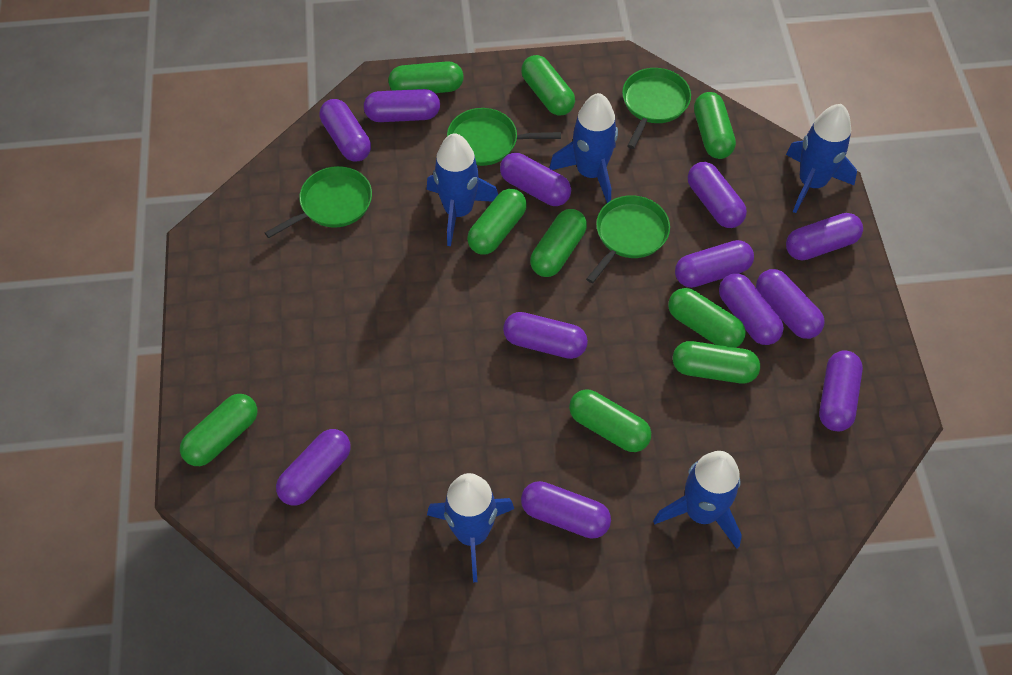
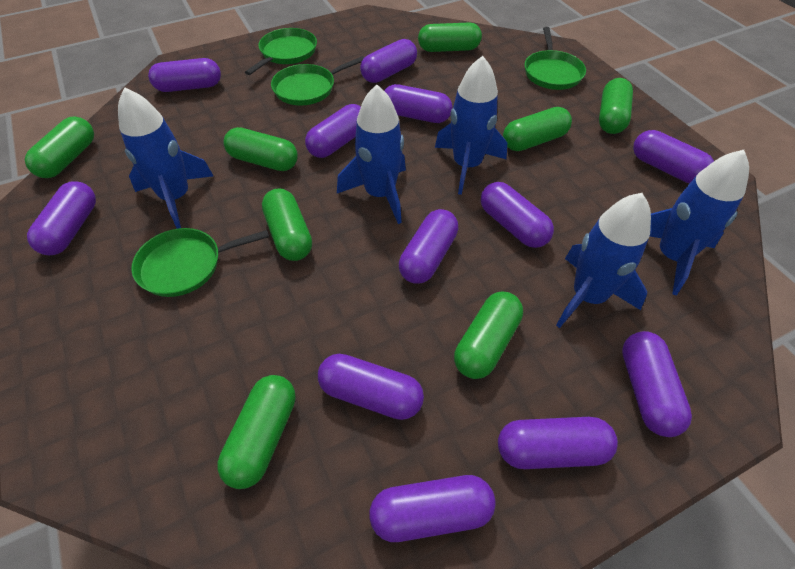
green capsule: [180,394,257,466] [388,61,464,93] [467,189,527,255] [521,55,575,116] [530,209,587,277] [569,389,651,452] [668,288,746,348] [673,341,760,383] [694,92,736,159] = 9 -> [25,116,94,178] [217,375,295,489] [223,127,298,171] [262,188,312,261] [418,23,482,52] [454,292,523,379] [503,107,572,151] [599,78,633,134] = 8

